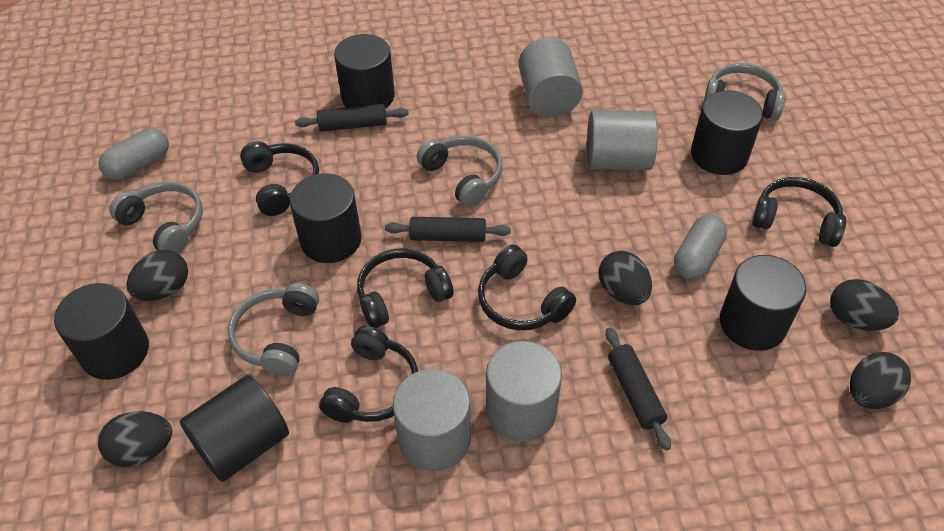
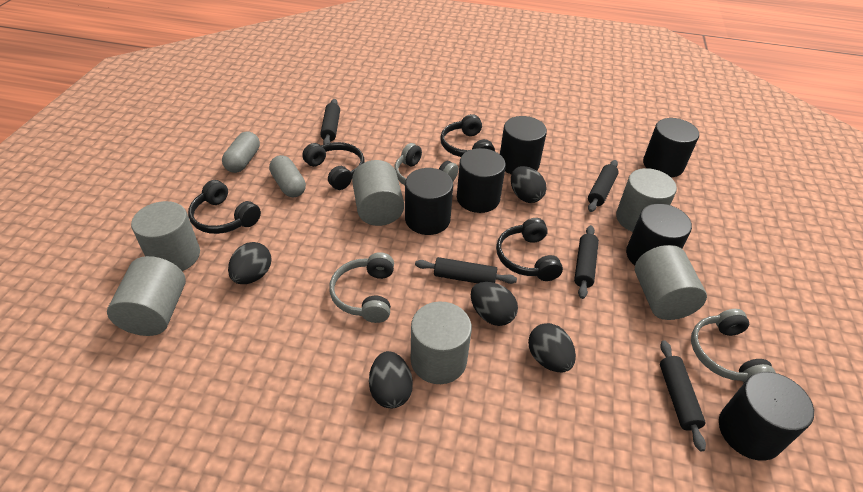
black headphones: [240,141,319,216] [319,326,418,423] [357,248,454,328] [478,245,576,330] [752,177,846,247] = 5 -> [188,180,261,234] [302,142,365,190] [440,114,495,157] [496,218,563,281] = 4
black rolling pin: [295,104,409,131] [385,217,511,242] [606,327,671,451] = 3 -> [320,99,340,144] [415,257,517,284] [574,225,599,299] [588,160,619,212] [660,340,706,452] = 5
grey cylinder: [393,369,471,471] [486,341,562,442] [518,38,583,117] [587,110,658,170] = 4 -> [107,256,186,336] [131,201,200,271] [352,160,404,226] [411,301,472,384] [616,168,677,232] [635,245,707,320] = 6
grey headphones: [110,182,203,254] [228,283,319,377] [417,136,503,208] [704,63,786,120] = 4 -> [329,252,394,323] [394,143,458,185] [691,309,776,383] = 3

